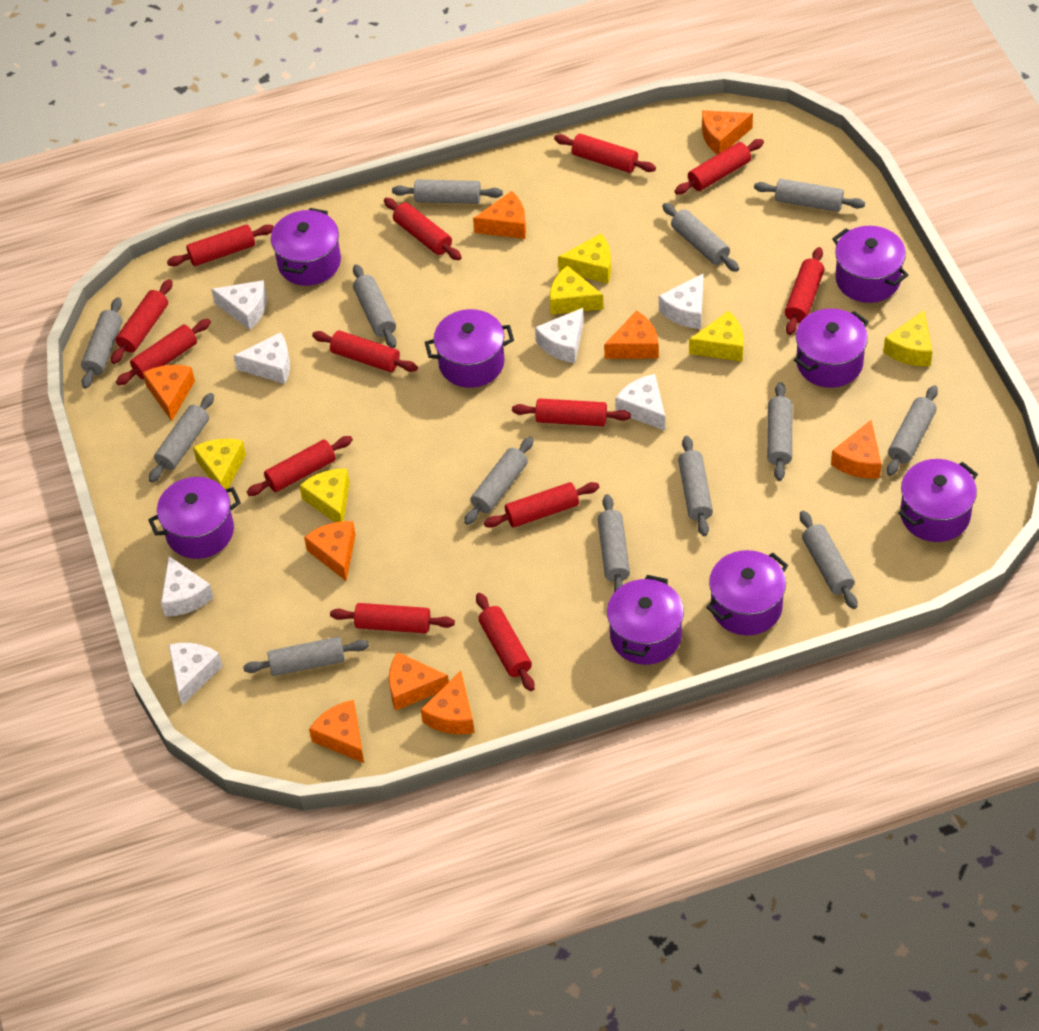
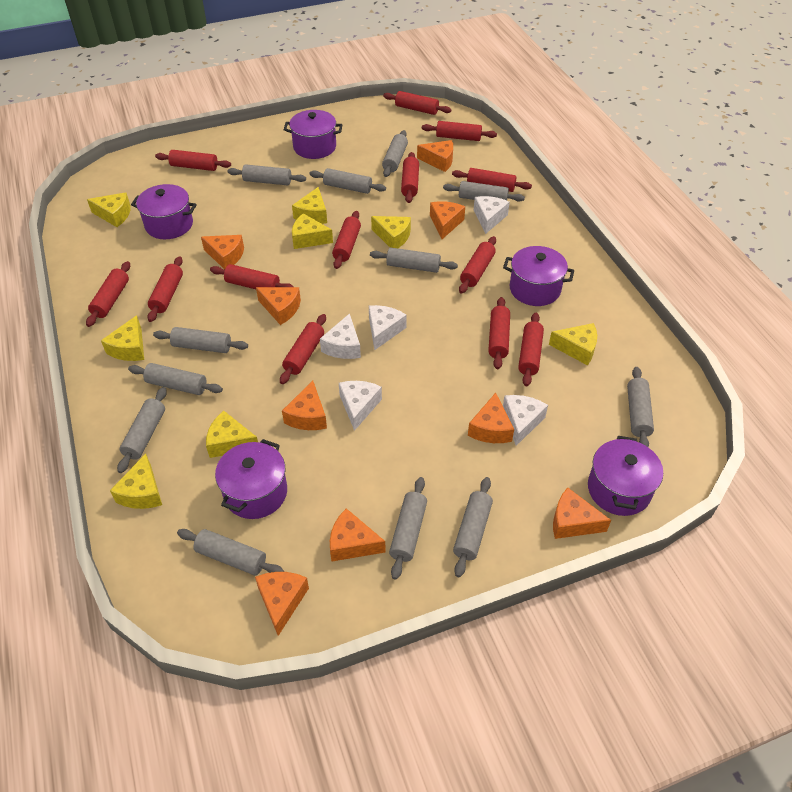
grey rolling pin: [81,297,123,389] [149,393,214,483] [243,637,369,676] [353,264,396,348] [392,179,503,204] [464,437,534,525] [598,494,630,592] [662,203,739,272] [678,436,713,536] [754,179,865,212] [767,382,792,481] [800,511,857,609] [887,385,938,476] = 13 -> [117,387,167,473] [128,363,223,395] [153,327,248,353] [177,529,284,576] [228,164,306,185] [310,168,386,194] [370,248,458,273] [382,130,408,177] [389,477,427,580] [443,181,525,202] [453,477,493,577] [627,367,654,447] = 12
purple pot: [148,477,241,559] [271,208,341,286] [425,309,514,388] [607,575,684,665] [706,550,788,636] [794,308,869,388] [832,226,908,303] [898,459,978,542] = 8 -> [131,184,197,239] [215,439,287,519] [284,110,343,159] [503,246,574,306] [588,436,663,516] = 5
white cheese: [161,556,214,616] [168,643,222,705] [211,280,267,330] [234,332,290,384] [535,308,584,363] [615,374,665,430] [659,274,703,329] = 7 -> [320,313,361,359] [339,381,382,431] [369,305,407,350] [474,196,510,234] [503,395,548,446] = 5
yellow cheese: [193,439,246,489] [299,468,350,522] [550,265,604,315] [558,234,611,283] [689,311,744,362] [884,310,932,366] = 6 -> [87,192,131,227] [101,315,144,361] [110,453,162,509] [206,411,258,458] [292,187,327,224] [292,213,333,249] [371,216,411,248] [549,323,597,366] = 8

